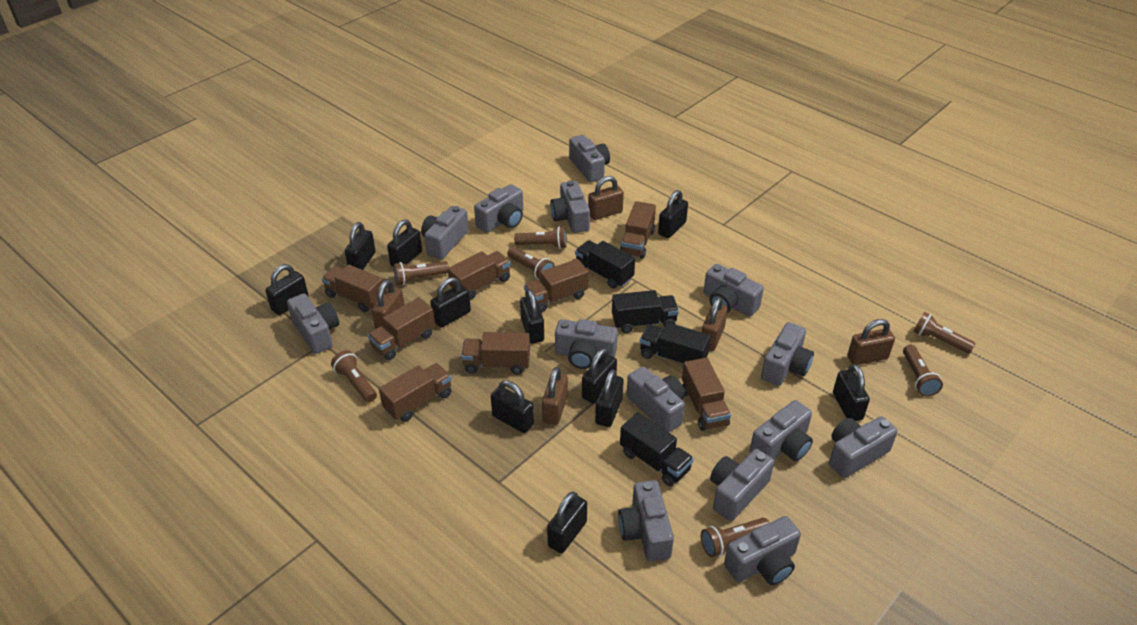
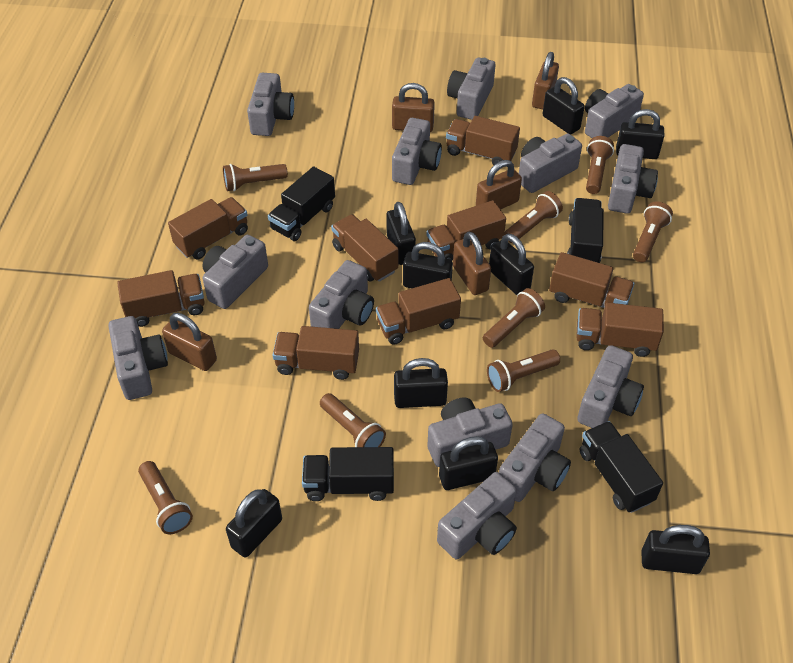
black padlock: [265,264,309,315] [345,222,376,270] [387,220,422,266] [430,277,471,328] [491,380,534,433] [520,289,544,343] [547,492,587,553] [582,348,617,403] [595,369,623,427] [658,190,688,238] [833,364,870,421] = 11 -> [226,489,282,558] [386,202,416,265] [394,358,448,408] [403,242,453,288] [439,436,498,490] [489,234,534,295] [542,77,585,134] [616,109,664,159] [641,525,710,574] = 9
brown flashlight: [331,350,377,402] [393,261,449,285] [507,247,555,280] [514,226,567,249] [701,518,770,557] [903,345,943,397] [913,312,976,354] = 7 -> [138,461,193,534] [223,164,288,191] [320,393,386,447] [483,288,545,348] [487,349,560,392] [504,191,563,243] [586,136,614,194] [633,201,673,262] = 8
brown truck: [322,265,385,312] [368,297,435,360] [379,363,452,422] [448,251,511,300] [461,332,530,374] [524,259,589,313] [620,201,656,259] [682,357,731,431] = 8 -> [117,270,205,327] [168,197,248,259] [272,326,359,380] [331,214,398,282] [376,278,461,344] [427,200,506,261] [446,116,520,165] [549,252,634,308] [576,303,664,357] = 9
grey camera: [287,293,339,354] [421,206,469,259] [474,184,523,233] [550,181,590,233] [555,319,618,369] [569,135,610,182] [618,480,674,562] [627,367,685,432] [704,264,764,316] [710,449,774,521] [724,516,801,585] [750,400,813,461] [761,322,814,386] [829,416,898,478] = 14 -> [109,316,168,400] [202,235,268,309] [247,73,294,136] [309,260,374,329] [392,118,442,185] [427,397,513,467] [437,472,517,559] [447,58,495,120] [499,413,571,502] [519,134,582,193] [577,345,644,428] [585,84,644,138] [608,144,658,214] = 13

